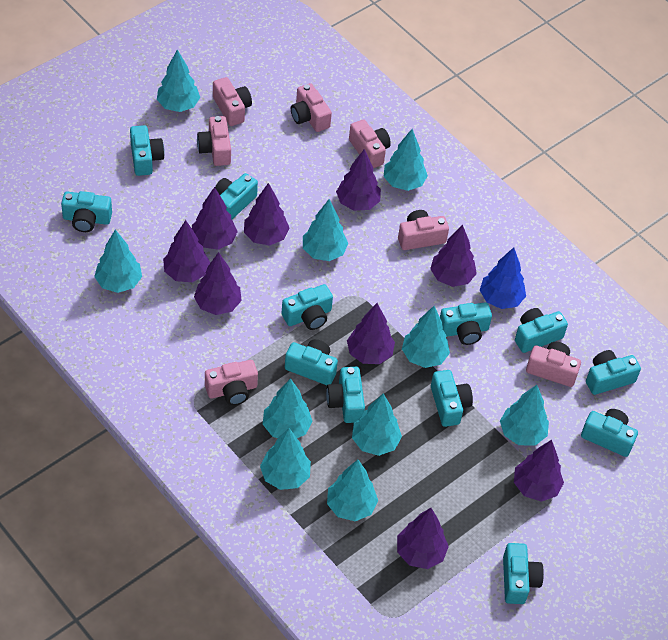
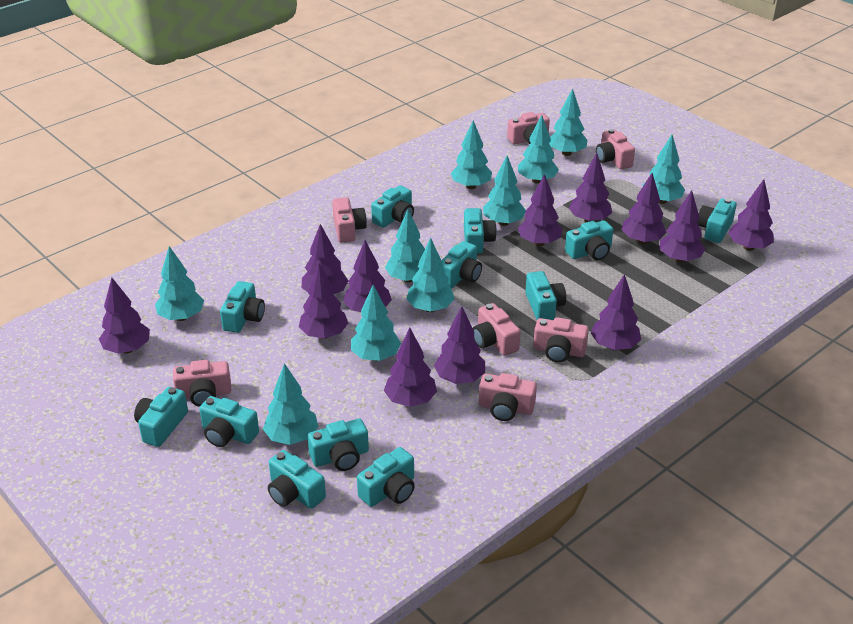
blue tree: [480,247,526,309] = 1 -> none = 0
purple tree: [163,220,210,282] [192,187,238,250] [194,252,242,315] [244,183,290,246] [336,149,381,211] [347,303,395,364] [397,508,449,569] [430,225,477,287] [514,440,564,502] = 9 -> [99,278,150,354] [299,264,348,339] [302,224,348,294] [343,240,392,312] [384,328,437,407] [434,306,485,384] [518,174,562,246] [569,153,612,222] [591,274,641,350] [622,173,667,244] [660,190,705,263] [728,179,774,251] = 12

